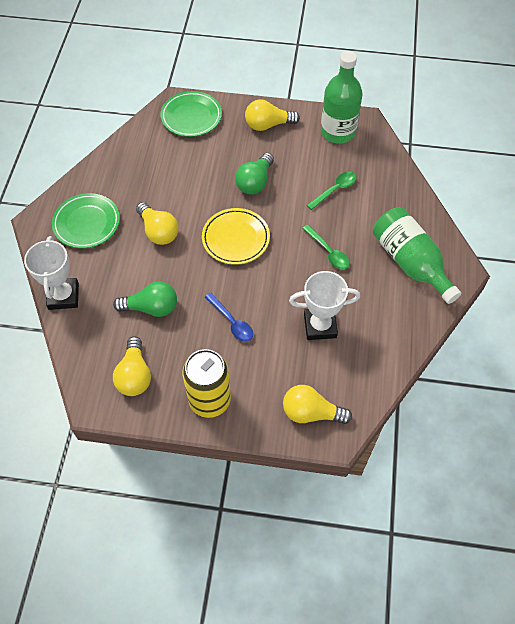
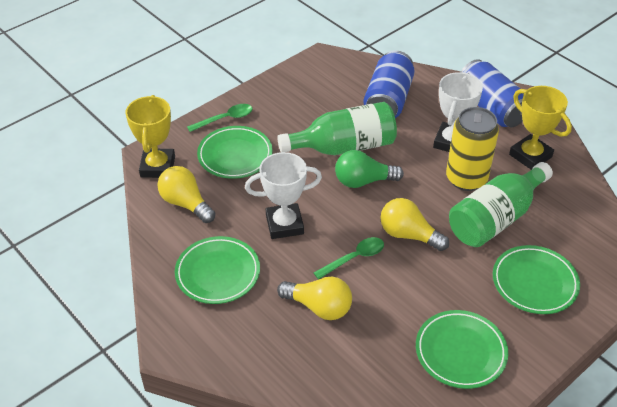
blue can: none = 0 -> [363,50,414,118] [461,59,524,127] = 2
blue spoon: [205,293,253,342] = 1 -> none = 0
green light bulb: [113,281,177,317] [235,153,274,195] = 2 -> [335,150,404,188] = 1
green plate: [52,193,120,248] [160,91,222,137] = 2 -> [175,236,260,304] [197,126,273,179] [416,310,508,389] [493,245,580,314] = 4
yellow light bulb: [113,337,151,396] [136,202,179,245] [245,100,300,131] [283,385,352,424] = 4 -> [157,166,215,223] [277,277,352,320] [381,198,449,251] = 3
yellow plate: [202,208,270,265] = 1 -> none = 0
yellow trophy: none = 0 -> [125,95,175,178] [509,86,572,170] = 2

